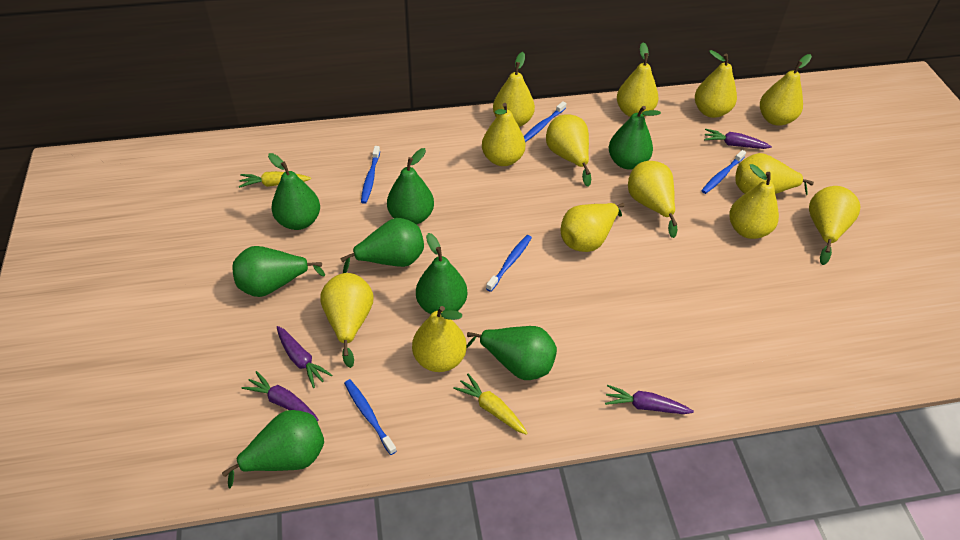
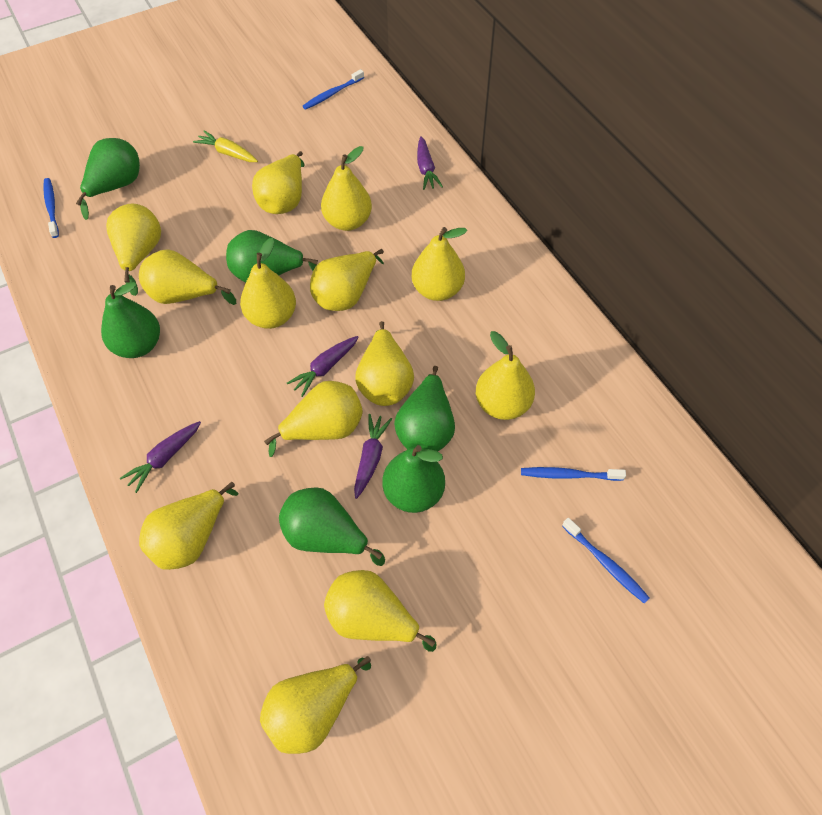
blue toothbrush: [344,379,397,455] [361,146,380,204] [486,235,532,292] [524,101,567,142] [701,150,746,194] = 5 -> [43,178,59,238] [303,69,364,110] [521,467,626,481] [562,518,650,603] = 4
green pear: [222,410,324,488] [232,246,325,297] [268,153,320,230] [340,218,424,273] [387,148,434,225] [416,233,467,314] [467,326,557,380] [609,106,661,170] = 8 -> [76,138,140,220] [101,282,160,358] [226,230,318,283] [279,487,385,566] [382,445,445,513] [394,366,455,451] = 6
yellow carrot: [239,171,311,188] [453,374,528,435] = 2 -> [193,130,258,162] = 1

